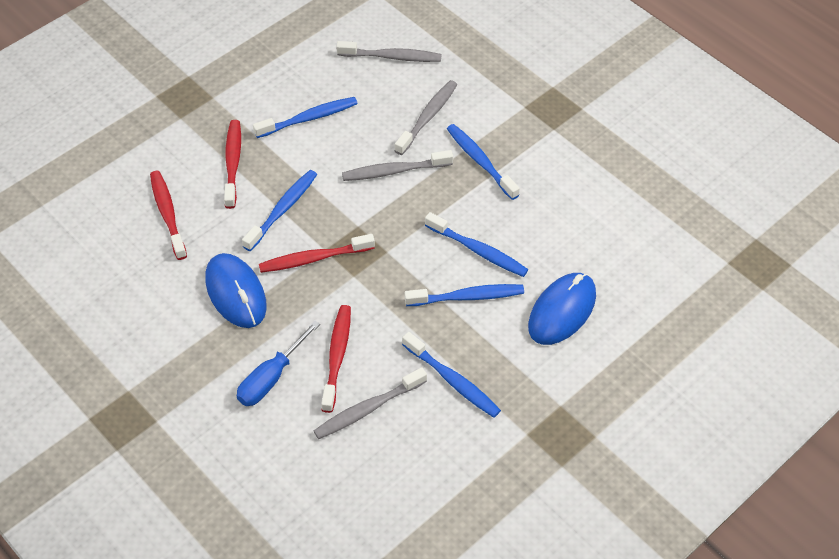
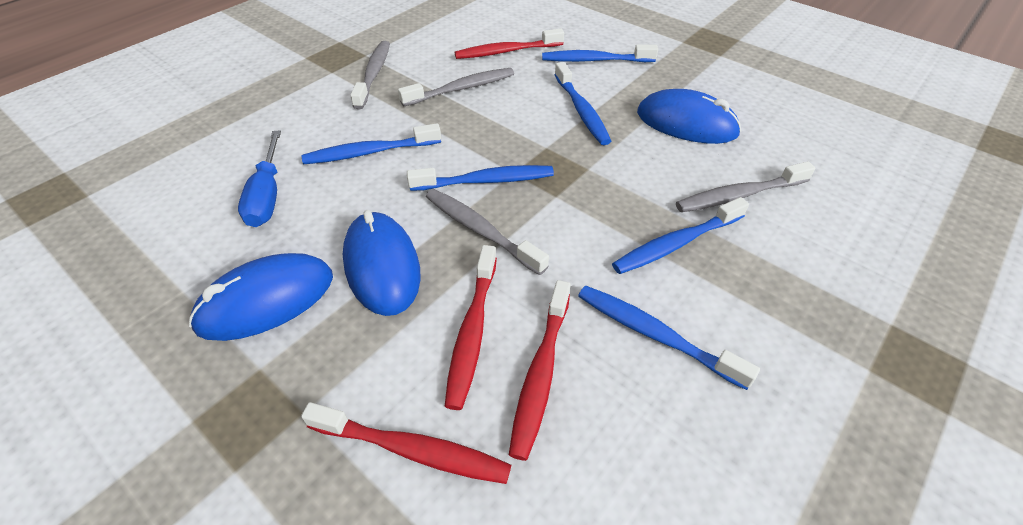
blue mouse: [206,253,267,328] [528,273,596,345] = 2 -> [189,253,333,341] [343,210,421,316] [637,89,741,144] = 3

